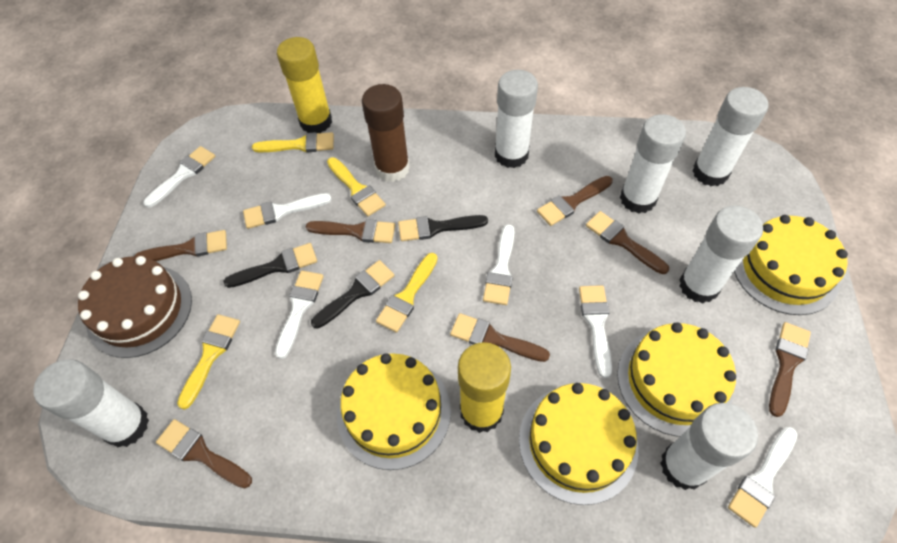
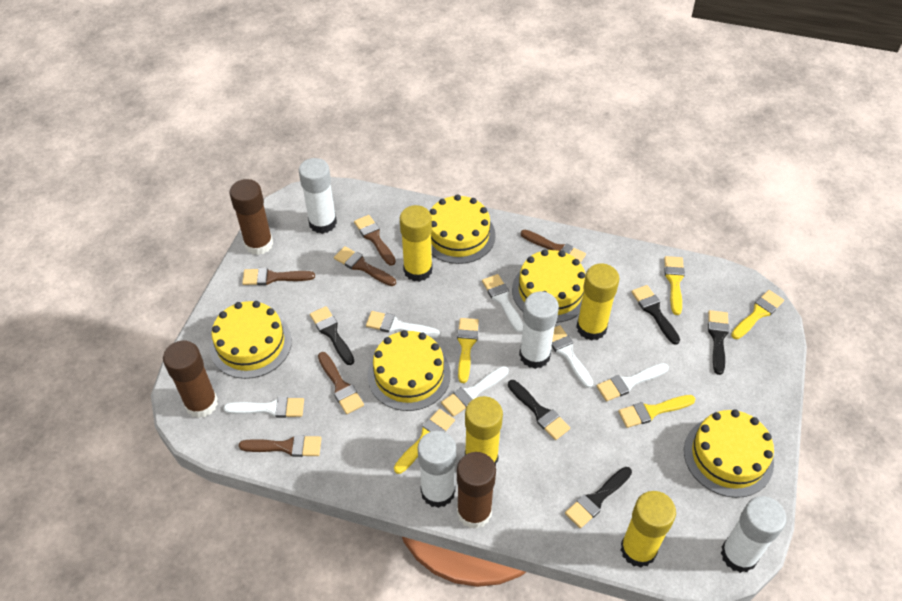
black brush: [223,243,317,288] [311,260,395,329] [398,215,488,241] = 3 -> [310,306,354,365] [508,380,570,440] [565,467,632,528] [631,285,680,345] [708,310,729,375] = 5
brown brush: [135,230,227,261] [156,419,252,489] [306,219,395,243] [450,313,550,362] [537,176,613,226] [586,211,669,274] [769,322,811,417] = 7 -> [239,435,321,457] [242,268,315,285] [318,352,364,414] [334,246,396,286] [354,215,396,266] [521,230,586,263] = 6
brown cake: [78,256,192,358] = 1 -> none = 0
brown glue stick: [362,84,410,182] = 1 -> [163,341,218,418] [229,179,273,255] [457,452,496,529] = 3
white glue stick: [33,359,149,447] [495,70,538,168] [620,114,686,214] [660,403,758,490] [679,206,763,303] [692,87,768,186] = 6 -> [299,158,337,234] [418,431,456,508] [519,291,559,369] [721,496,787,573] = 4
yellow brush: [177,314,240,410] [252,132,334,152] [327,157,386,216] [376,253,438,333] = 4 -> [394,409,455,474] [457,318,479,383] [618,395,695,428] [664,256,685,315] [731,290,784,339] = 5
yellow cake: [337,353,451,470] [519,383,638,505] [617,322,736,437] [734,215,848,315] = 4 -> [210,301,292,379] [368,330,451,411] [430,195,496,264] [512,249,586,323] [684,410,774,498] = 5
yellow glue stick: [277,37,332,133] [458,342,511,433] = 2 -> [400,205,433,282] [465,396,503,466] [576,263,619,340] [621,491,676,568] = 4

